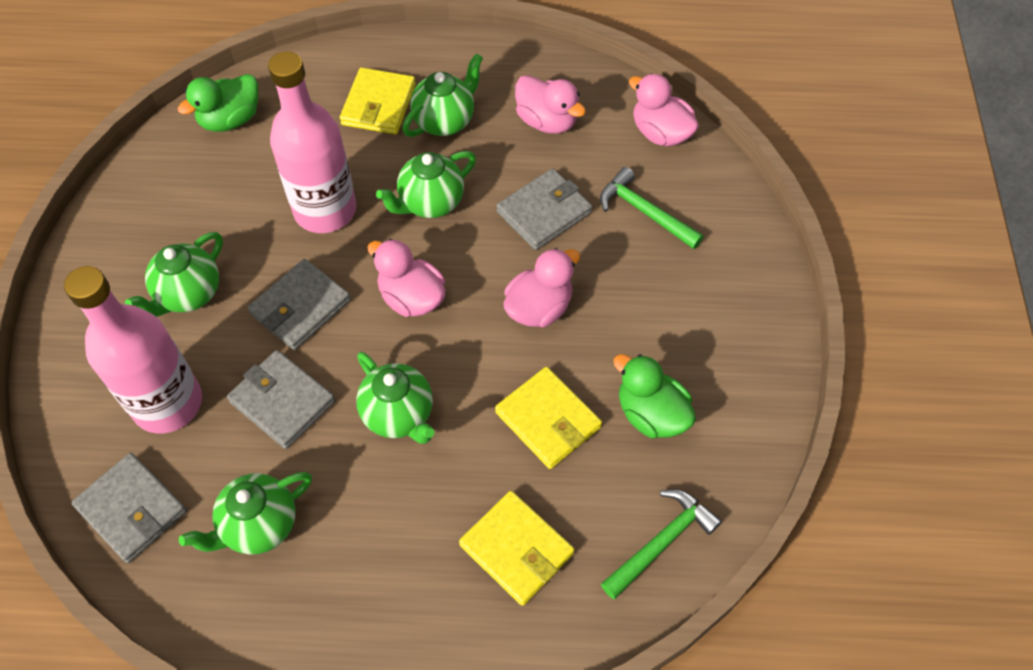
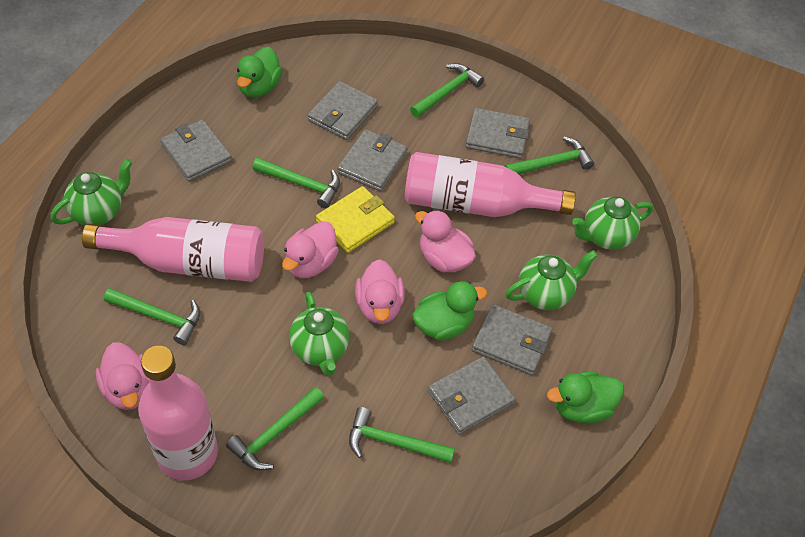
green duck: [178,74,258,132] [613,354,696,438] = 2 -> [237,47,283,98] [412,281,487,341] [547,371,624,423] = 3
green hammer: [600,167,703,249] [601,489,722,599] = 2 -> [104,288,200,345] [226,387,325,471] [252,158,340,208] [349,407,455,463] [410,63,484,118] [505,137,594,174] = 6
green teapot: [125,232,223,317] [179,472,312,555] [356,352,434,444] [376,151,476,218] [402,53,483,137] = 5 -> [50,159,132,225] [289,291,350,376] [506,250,598,310] [572,196,653,250] = 4
grey wallet: [71,453,187,563] [227,350,335,449] [248,259,351,350] [496,168,592,250] = 4 -> [160,119,232,182] [308,81,378,140] [337,129,408,191] [428,356,516,435] [465,108,530,159] [472,304,552,375] = 6
pink bottle: [64,266,202,434] [268,51,356,233] = 2 -> [82,217,264,282] [138,346,218,480] [404,152,576,217] = 3
yellow wallet: [340,67,416,134] [459,491,575,606] [495,367,602,469] = 3 -> [316,186,395,253] = 1

